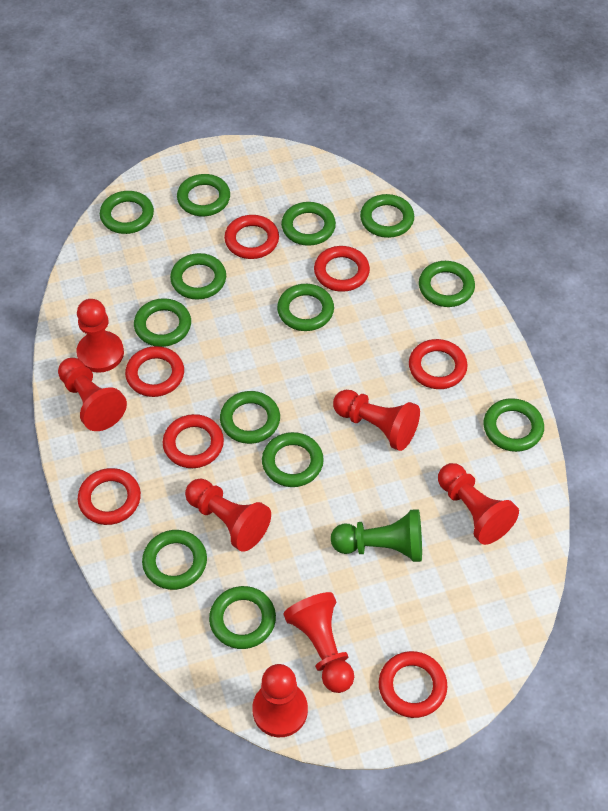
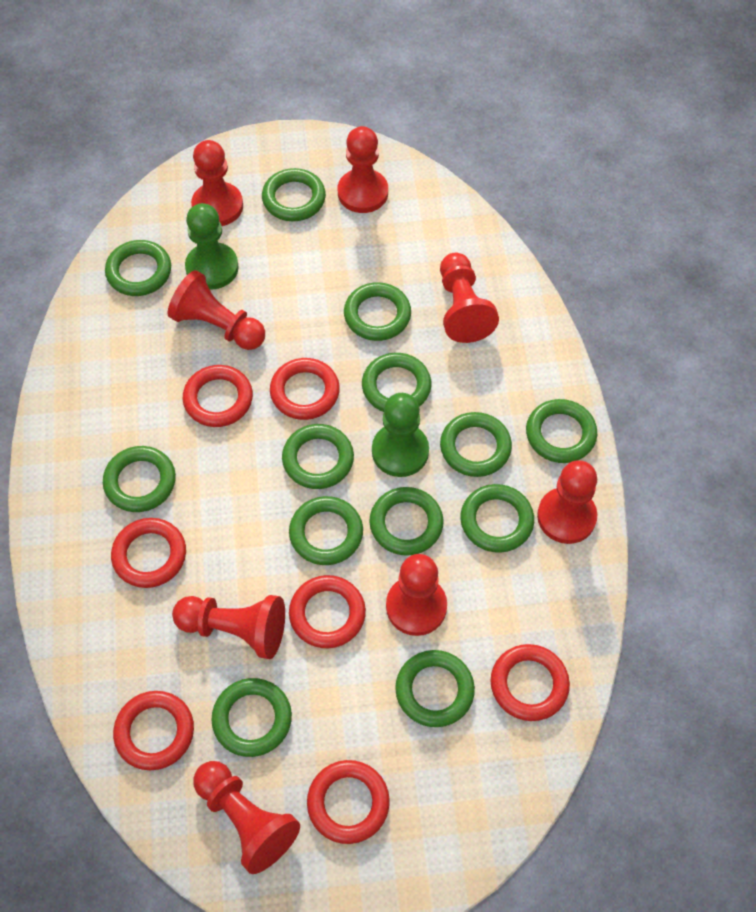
green pawn: [331,509,422,562] = 1 -> [185,203,239,290] [372,393,429,477] = 2
red pawn: [58,358,127,431] [76,299,124,373] [185,479,271,552] [252,664,308,737] [283,592,354,693] [333,390,420,451] [438,463,519,545] = 7 -> [168,270,265,350] [172,595,285,659] [191,140,243,226] [193,761,300,874] [338,126,388,213] [386,554,447,636] [440,253,499,343] [537,460,597,544] = 8

